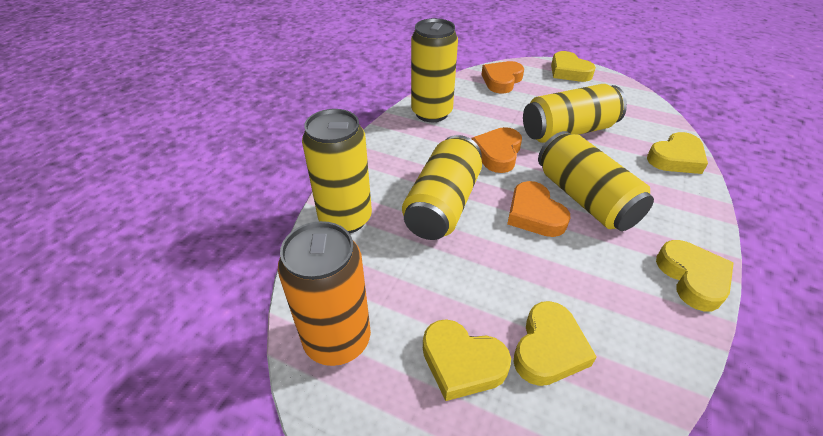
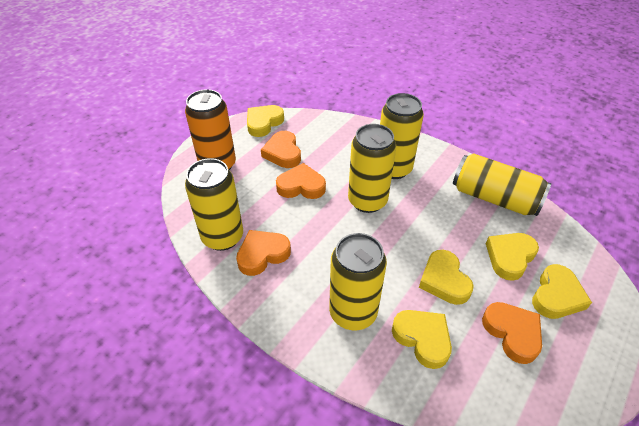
orange heart: [472,127,522,173] [481,61,524,93] [507,181,570,237] = 3 -> [236,230,291,276] [261,131,301,168] [276,163,326,199] [482,302,542,364] = 4

